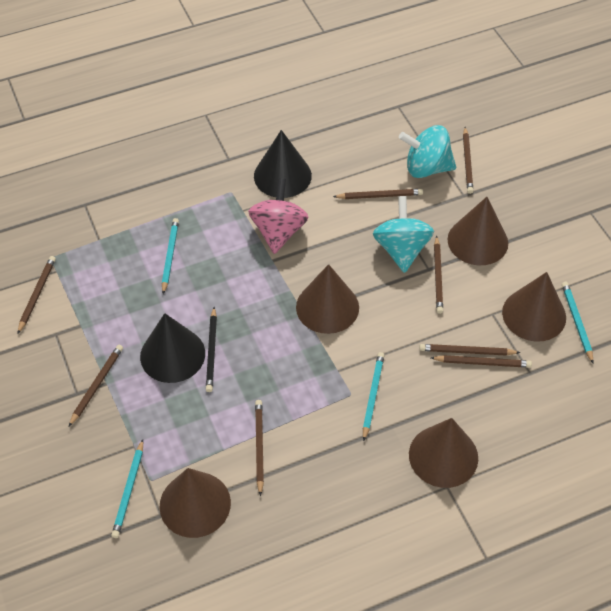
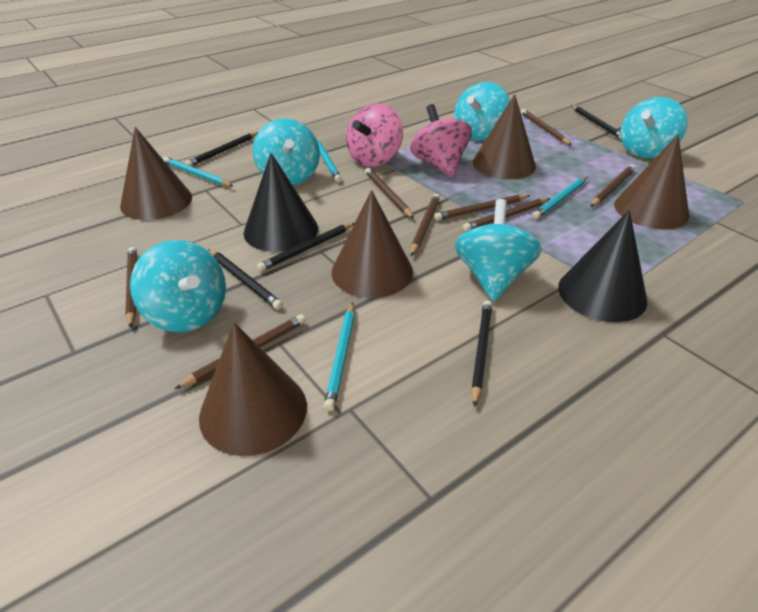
black pencil: [206,307,217,392] = 1 -> [185,132,258,166] [208,249,283,310] [257,223,355,272] [471,300,492,407] [571,105,621,139] = 5
pink spinning top: [248,178,309,254] = 1 -> [346,104,403,167] [410,104,472,177] = 2
turquoise spinning top: [373,196,434,273] [399,125,456,178] = 2 -> [130,240,226,332] [253,118,320,185] [454,82,510,141] [455,199,542,302] [620,97,688,158] = 5

